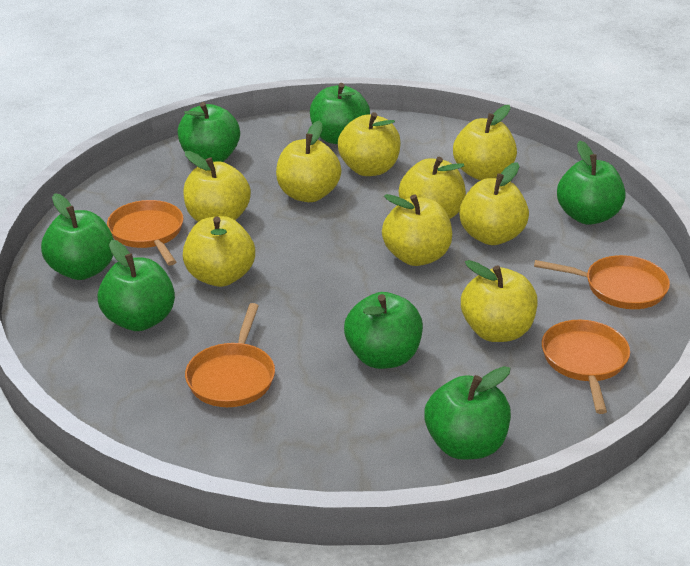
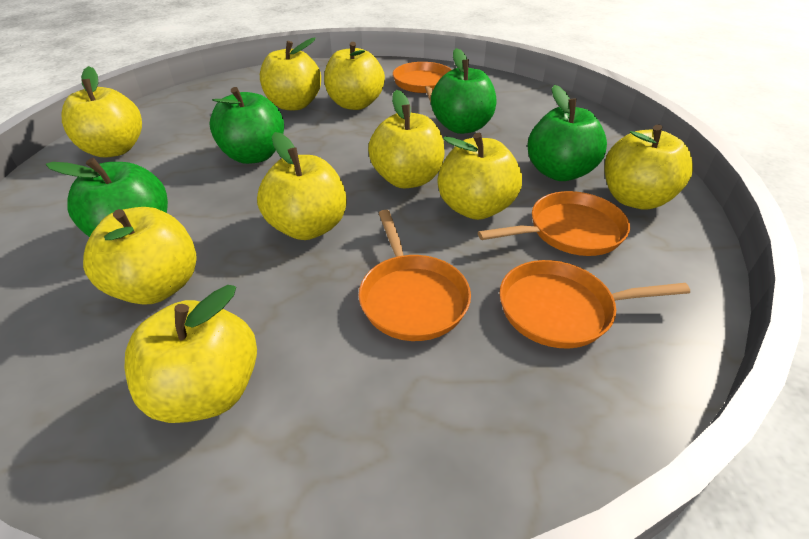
green apple: [41,193,114,280] [98,240,175,331] [177,102,240,162] [310,83,370,144] [344,292,423,369] [424,366,511,460] [557,141,626,225] = 7 -> [46,158,168,237] [210,87,284,164] [431,48,496,134] [527,85,607,181] = 4

